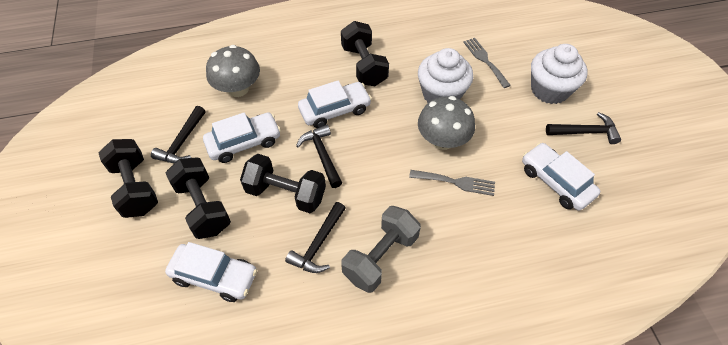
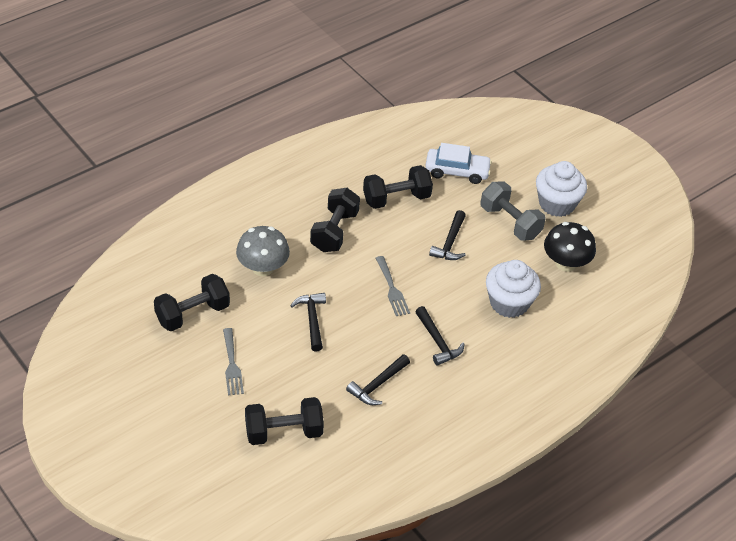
black mushroom: none = 0 -> [544,222,596,272] = 1
grey mushroom: [206,45,260,97] [418,96,475,150] = 2 -> [236,226,290,276] = 1
white car: [165,242,257,302] [203,112,281,163] [298,80,372,128] [522,142,600,211] = 4 -> [425,143,492,184] = 1

